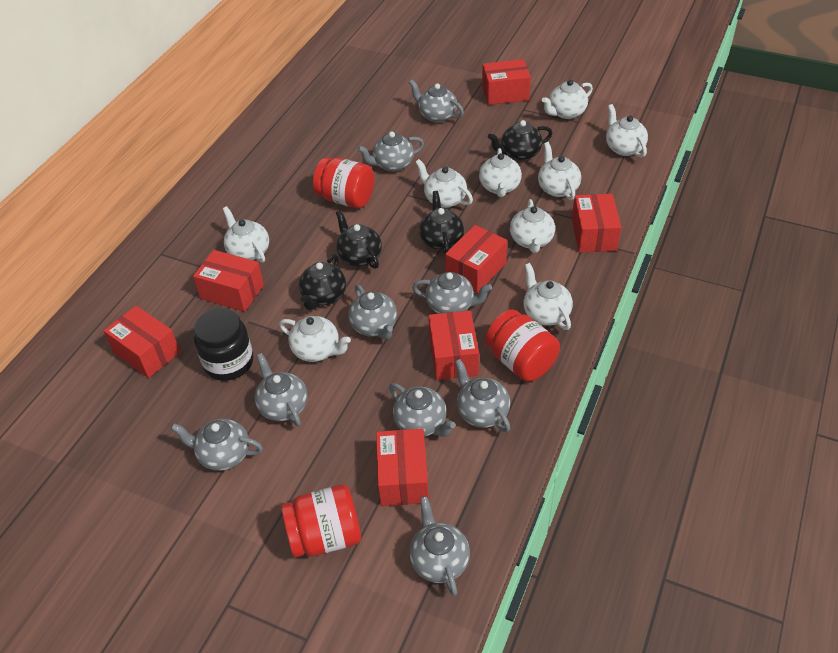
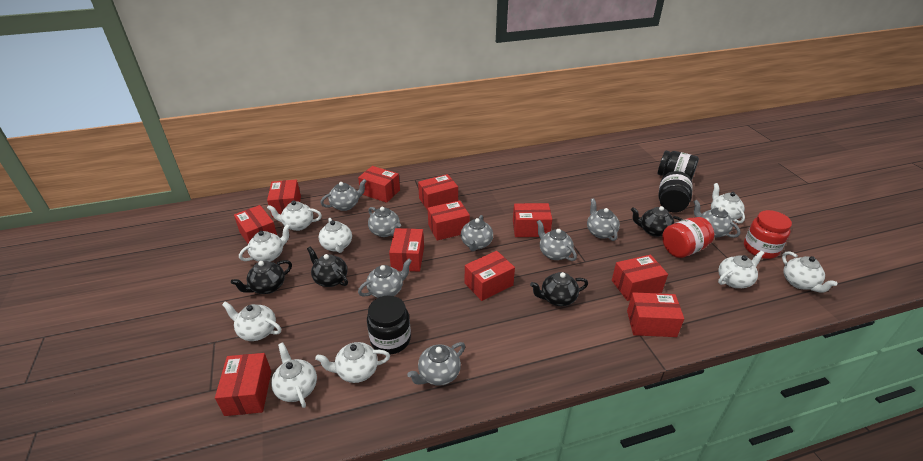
black jar: [194,308,254,381] = 1 -> [367,296,411,355] [658,151,699,180] [659,171,693,212] = 3
grey teapot: [171,419,263,471] [255,353,308,427] [348,285,397,340] [357,131,424,172] [389,383,456,437] [409,80,464,123] [409,496,470,596] [412,272,492,314] [455,359,511,433] = 9 -> [320,179,367,211] [358,259,412,298] [368,207,401,237] [407,342,465,386] [461,215,493,251] [537,220,577,261] [587,198,620,241] [693,200,741,238] = 8
red box: [103,306,180,378] [193,250,264,312] [376,428,429,506] [429,310,479,380] [445,225,507,293] [482,59,531,105] [572,194,621,253] = 7 -> [215,353,271,416] [234,205,277,244] [267,179,301,218] [358,166,400,203] [389,228,424,272] [418,174,458,210] [428,200,470,241] [465,251,515,301] [513,203,552,237] [612,255,668,301] [627,292,684,337] = 11
red jar: [281,484,361,558] [313,157,374,208] [485,309,560,382] = 3 -> [662,217,714,258] [744,210,792,259] = 2

